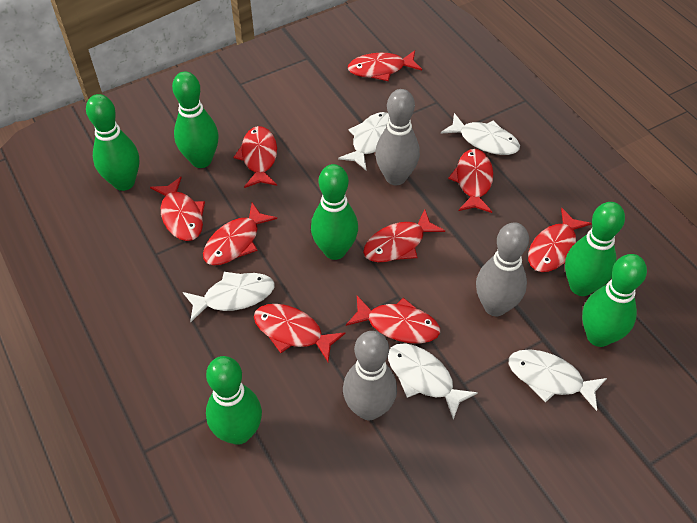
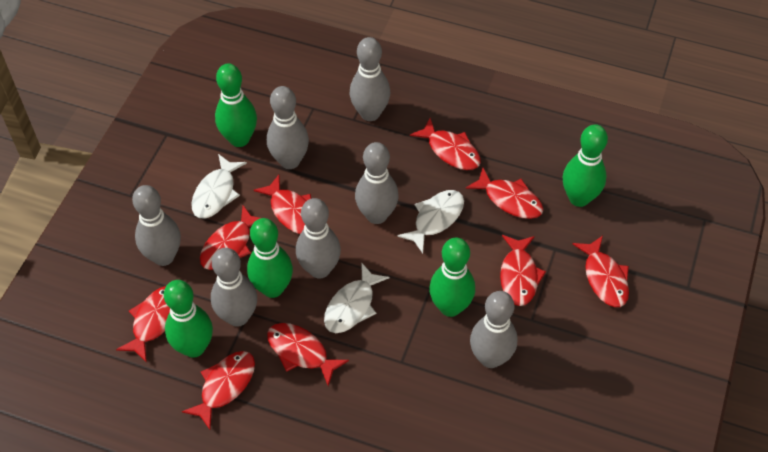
green bowling pin: [86,94,139,191] [172,71,219,168] [206,356,262,445] [311,164,358,260] [565,202,625,296] [582,254,647,347] = 6 -> [164,280,213,358] [215,63,257,147] [247,218,293,298] [429,238,475,317] [563,124,608,207] = 5
grey bowling pin: [343,331,397,420] [375,89,420,185] [476,222,529,316] = 3 -> [132,185,181,266] [211,248,257,327] [267,86,309,169] [296,198,341,279] [350,37,390,121] [355,142,399,224] [470,291,517,368] = 7
white fish: [183,272,274,322] [338,112,390,170] [388,343,478,420] [441,113,520,155] [509,349,607,411] = 5 -> [191,154,247,219] [324,262,390,333] [397,190,464,253] = 3

